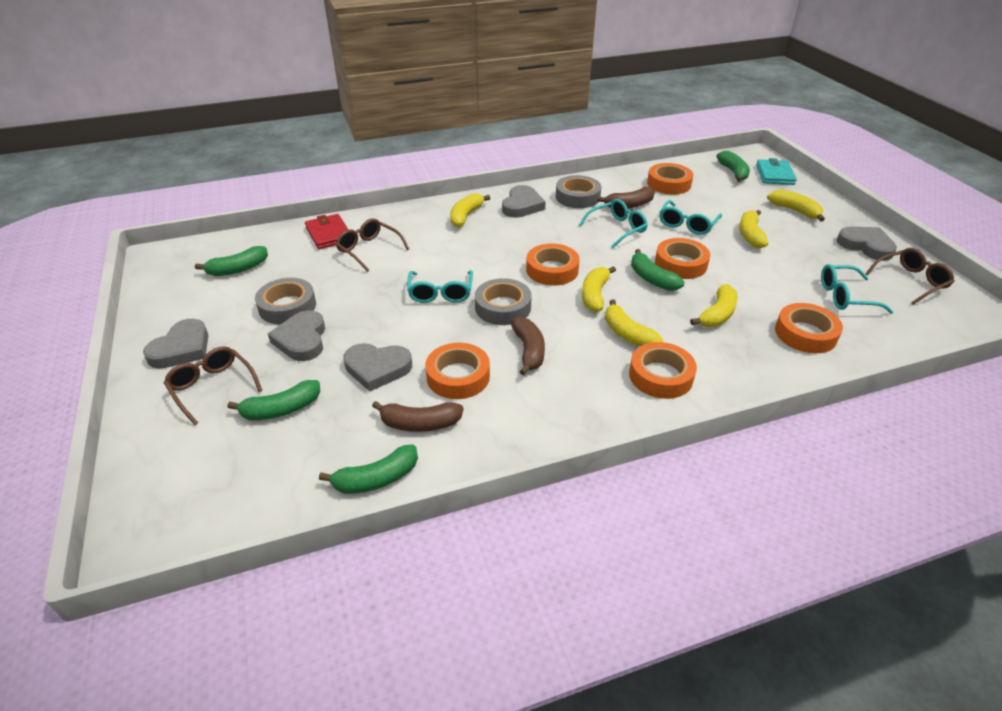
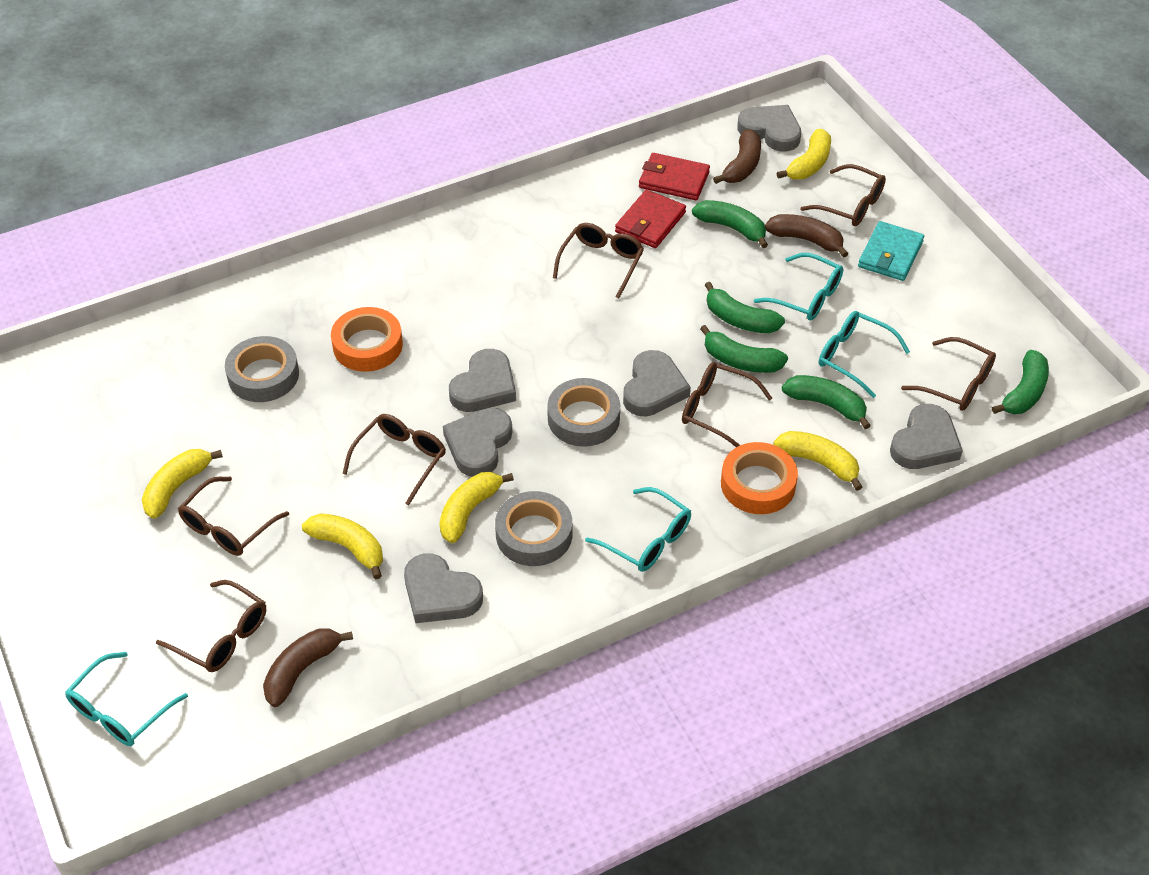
brown glasses: [164,346,262,425] [336,218,409,272] [865,248,955,305] = 3 -> [156,580,266,672] [178,477,289,556] [342,414,446,505] [553,223,644,299] [682,362,772,447] [800,164,886,226] [901,337,996,411] = 7
grey heart: [143,319,209,369] [268,310,325,361] [343,343,412,391] [502,185,546,218] [837,226,897,261] = 5 -> [404,553,483,623] [443,408,512,477] [449,349,516,412] [623,350,691,417] [737,105,801,151] [890,404,963,469] = 6
orange tape: [425,343,490,399] [526,244,580,286] [629,342,697,399] [647,163,693,195] [655,238,710,279] [775,303,843,353] = 6 -> [331,307,403,372] [721,442,798,514] = 2
red wallet: [305,214,349,249] = 1 -> [615,190,686,248] [639,153,710,200] = 2
yellow banana: [450,193,490,227] [582,266,616,312] [605,299,663,347] [690,284,737,327] [739,210,768,248] [767,190,825,222] = 6 -> [142,449,223,519] [302,513,383,579] [439,472,514,543] [773,431,862,491] [777,129,831,180] = 5

